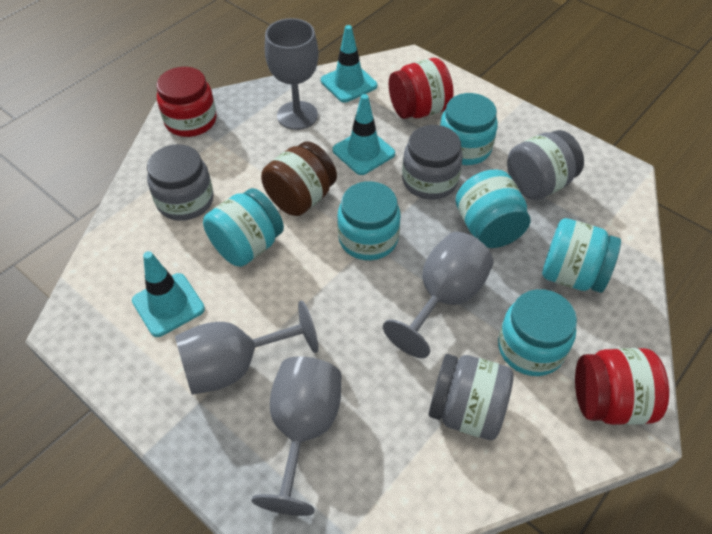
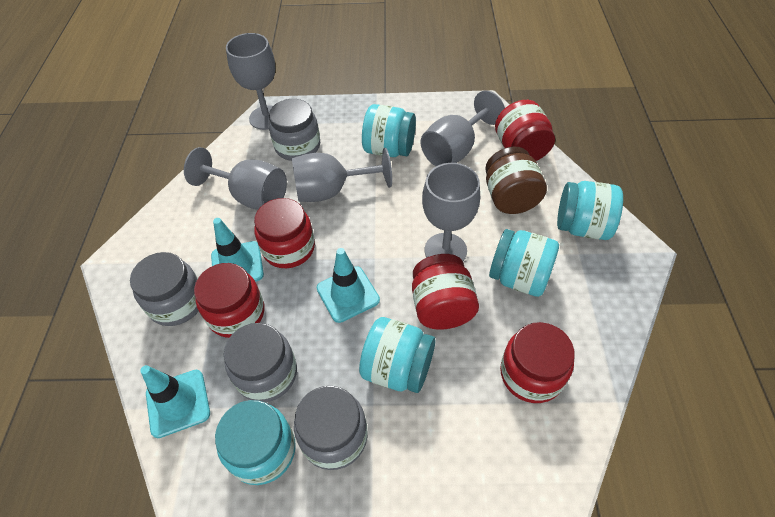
grey goblet: [175,301,318,395] [251,356,341,516] [265,18,319,130] [383,232,494,358] = 4 -> [184,147,287,210] [226,33,275,130] [292,148,392,202] [420,90,505,166] [422,163,480,261] = 5
red jar: [156,67,217,137] [389,58,453,119] [575,348,669,425] = 3 -> [194,263,264,338] [254,198,315,268] [412,254,479,330] [495,100,555,161] [500,322,575,403] = 5
turquoise jar: [203,188,284,267] [337,181,400,260] [440,93,498,165] [456,169,530,248] [498,289,577,376] [542,218,621,293] = 6 -> [215,400,296,485] [359,317,436,393] [362,104,416,157] [489,229,559,297] [557,181,623,240] = 5

